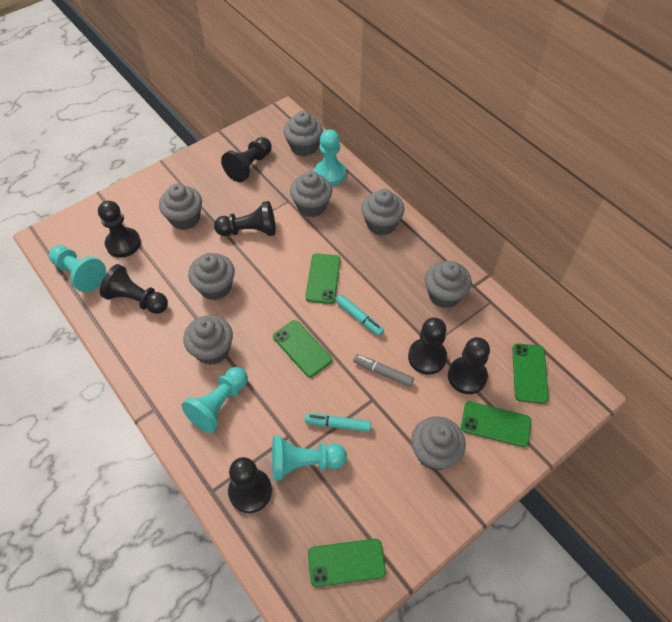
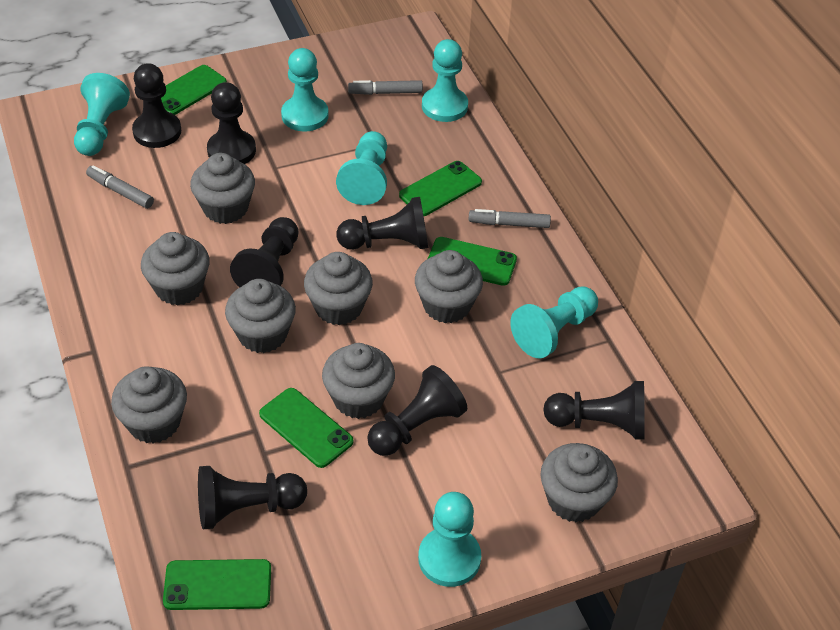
grey marker: [353,354,414,387] = 1 -> [86,165,154,209] [348,80,423,95] [469,209,551,228] = 3
turquoise marker: [305,414,371,432] [336,295,384,336] = 2 -> none = 0
turquoise pawn: [49,245,106,292] [181,367,248,433] [272,436,347,481] [314,129,346,186] = 4 -> [74,73,130,156] [281,48,329,132] [336,131,387,205] [418,492,481,587] [422,39,468,122] [510,286,598,358] = 6

